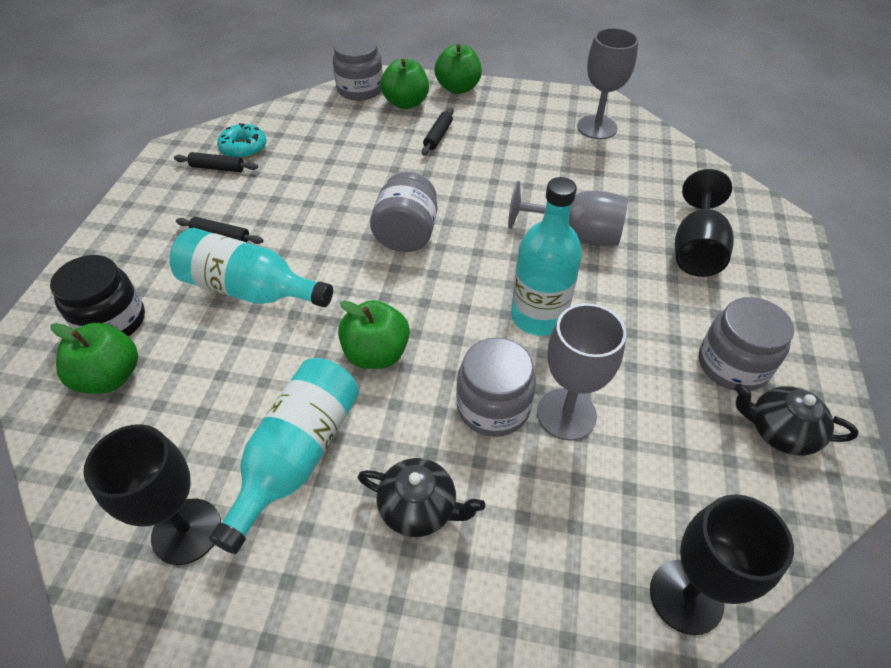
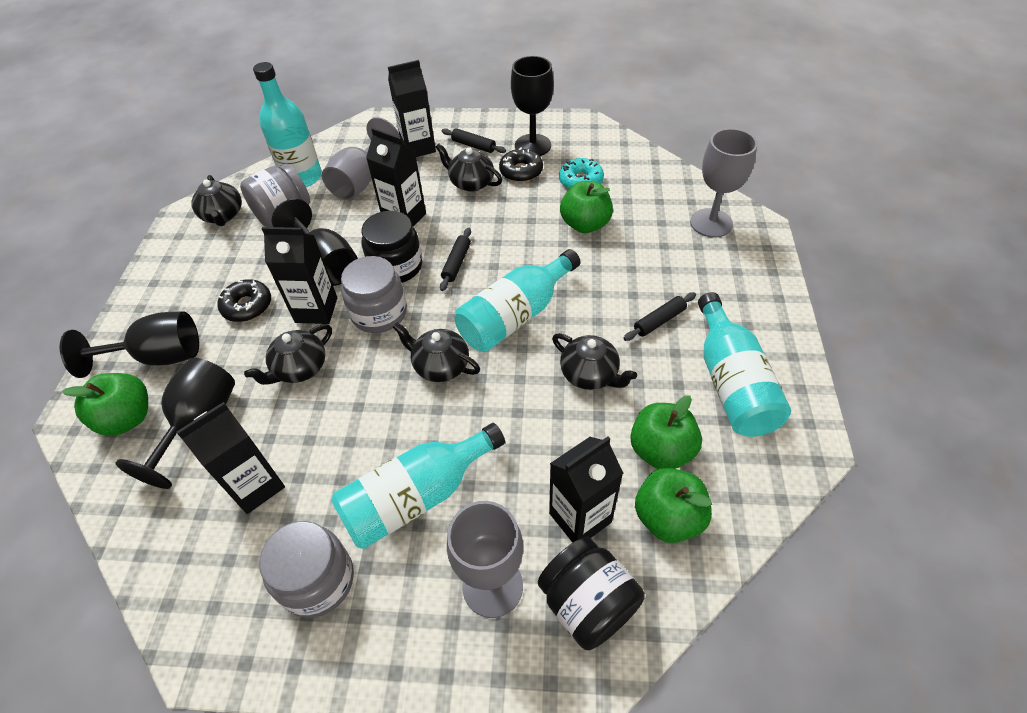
black carton: none = 0 -> [176,402,285,514] [261,227,337,324] [366,128,426,226] [388,60,436,157] [549,436,623,543] = 5
black donut: none = 0 -> [217,279,271,322] [499,147,543,182] = 2
black goblet: [83,424,221,565] [650,494,794,635] [675,169,734,277] = 3 -> [59,311,199,378] [115,358,235,489] [272,198,358,286] [511,56,554,156] = 4
black jar: [50,255,145,336] = 1 -> [361,211,422,283] [538,537,645,650] = 2
black teapot: [358,458,485,537] [734,384,859,456] = 2 -> [191,175,242,226] [244,324,332,385] [393,323,480,382] [436,143,502,192] [552,333,637,390] = 5
grey jar: [333,35,383,101] [370,172,437,252] [456,338,536,437] [699,297,794,391] = 4 -> [240,163,310,227] [259,521,354,618] [341,256,407,333] = 3
turquoise bottle: [169,228,333,307] [209,358,359,554] [511,177,582,336] = 3 -> [253,62,322,187] [331,423,505,549] [455,249,581,352] [698,292,791,437] = 4

